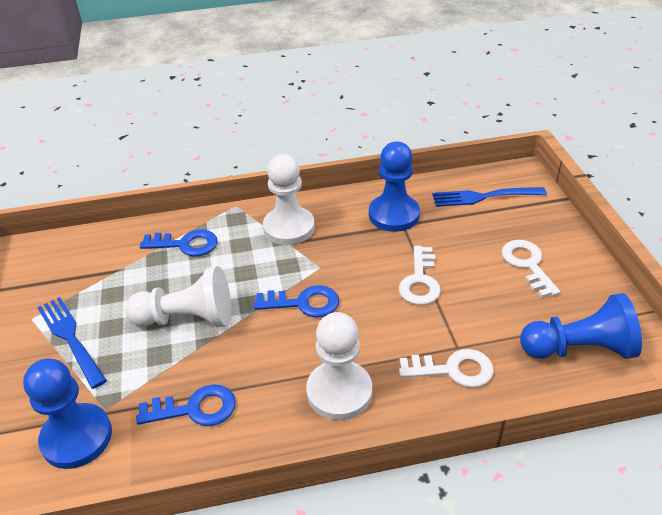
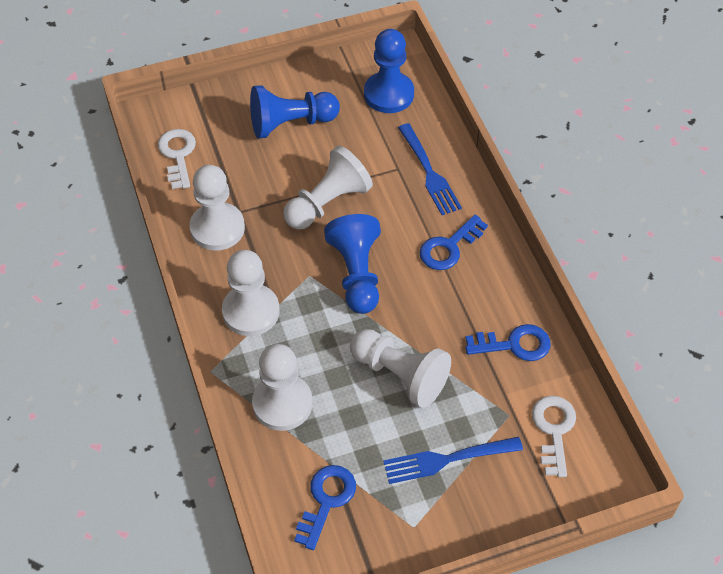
white key: [399,246,441,305] [399,349,494,388] [501,240,560,298] = 3 -> [158,129,196,189] [532,396,576,477] = 2
white pawn: [125,266,231,327] [263,154,315,245] [306,312,372,420] = 3 -> [190,165,245,251] [222,250,280,336] [252,344,313,431] [283,146,373,229] [350,329,451,408] = 5

